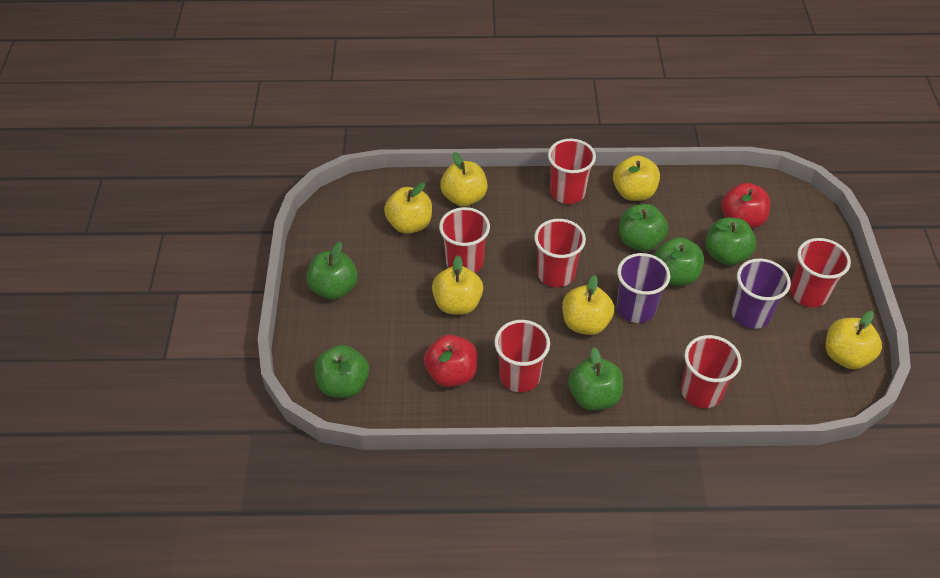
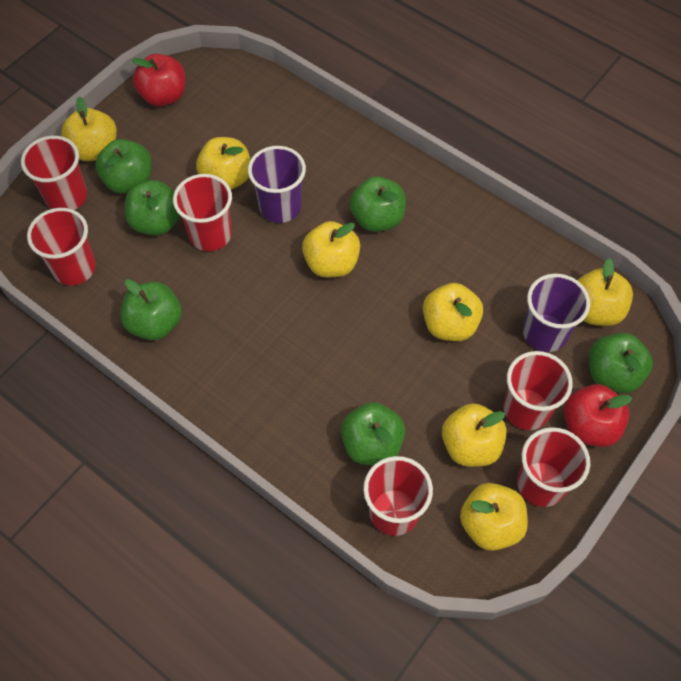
yellow apple: [384,183,432,234] [432,255,483,315] [440,152,488,207] [562,275,614,335] [613,155,660,201] [826,311,882,369] = 6 -> [61,97,117,161] [196,137,251,190] [302,221,360,278] [423,283,483,341] [442,403,506,467] [460,483,528,551] [577,258,633,326] = 7

